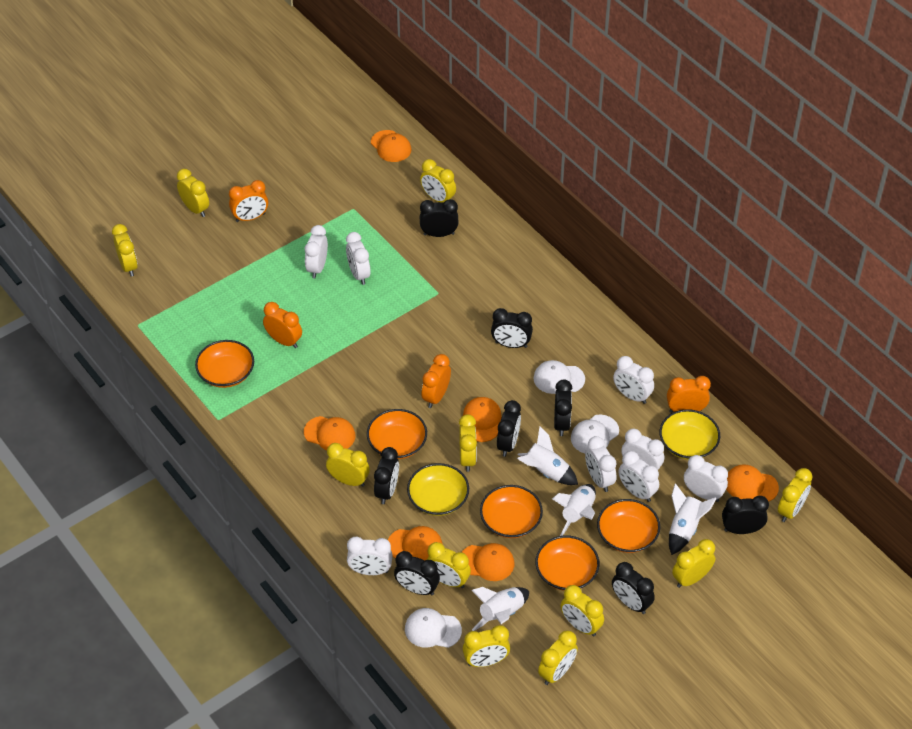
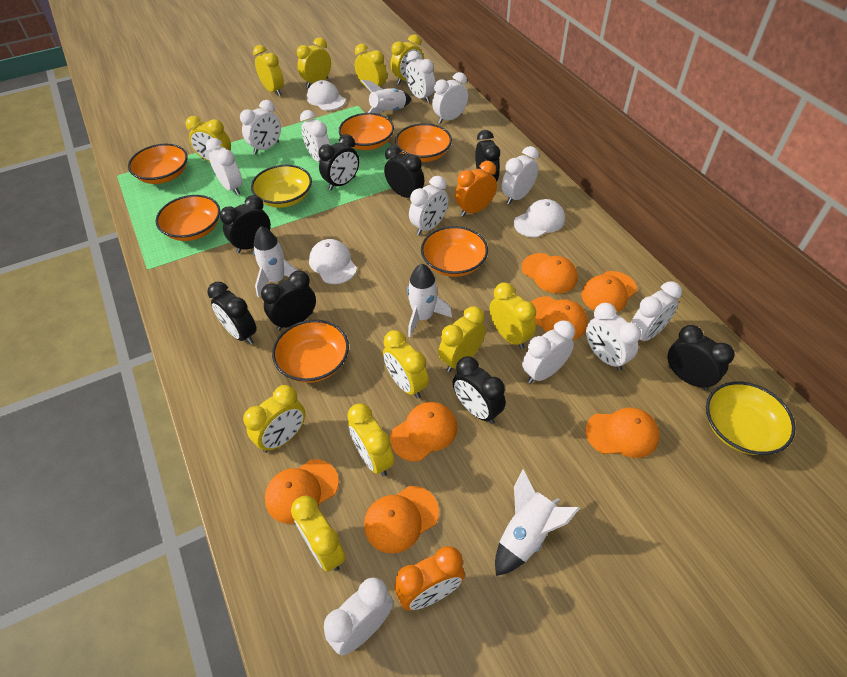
orange bowl: [195,340,254,388] [367,409,427,459] [480,485,543,538] [535,536,600,591] [597,499,660,553] = 5 -> [128,144,188,184] [156,195,220,241] [272,320,349,383] [339,113,394,150] [395,123,452,162] [421,226,488,277] = 6
orange cap: [304,416,355,450] [371,130,411,162] [388,526,442,560] [462,543,514,581] [463,397,502,442] [726,464,779,502] = 6 -> [265,459,339,524] [364,486,439,553] [390,402,457,462] [522,253,578,294] [531,296,588,340] [582,271,637,312] [585,407,660,458] = 7
orange clock: [229,180,268,222] [263,302,302,348] [421,354,451,408] [667,376,711,413] = 4 -> [395,546,465,610] [455,161,497,217] = 2
white clock: [305,225,328,279] [346,232,371,285] [347,536,393,575] [585,436,616,492] [613,356,654,404] [618,451,659,502] [621,429,664,470] [684,455,728,502] = 8 -> [206,138,242,195] [240,100,281,154] [300,110,330,162] [324,578,393,655] [405,51,435,103] [409,176,449,235] [432,72,468,124] [502,146,539,205] [522,320,575,384] [586,303,641,371] [631,282,682,341] = 11

